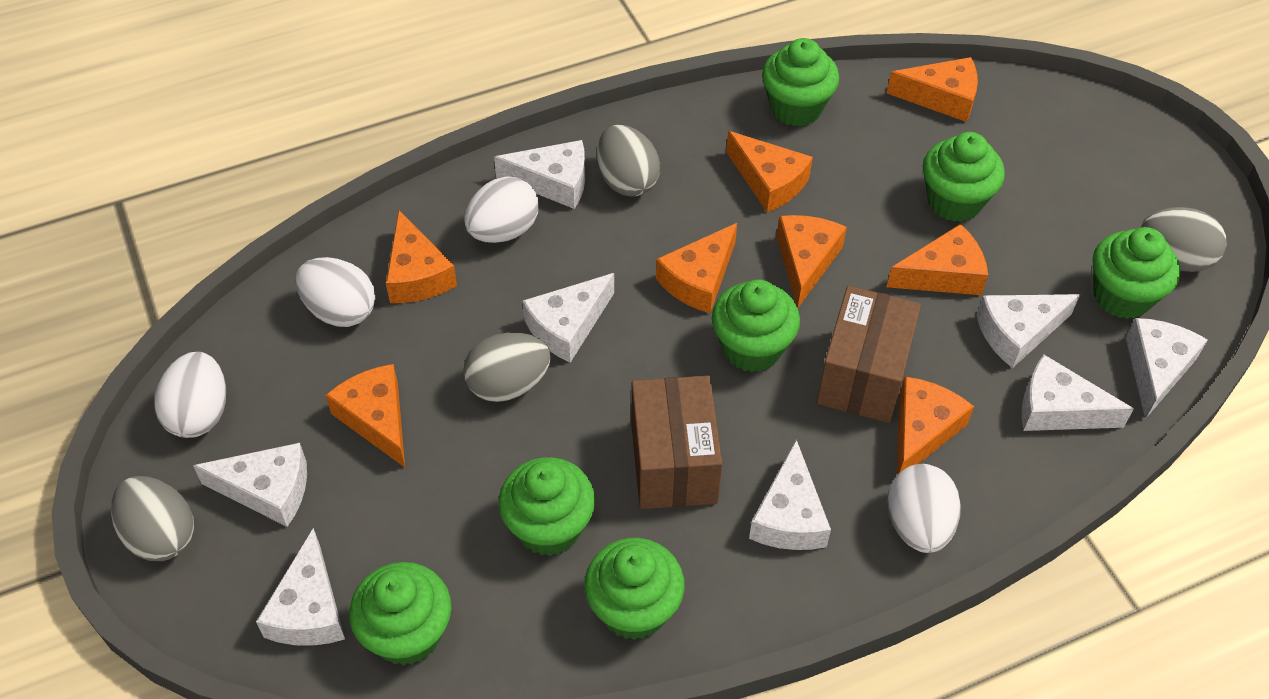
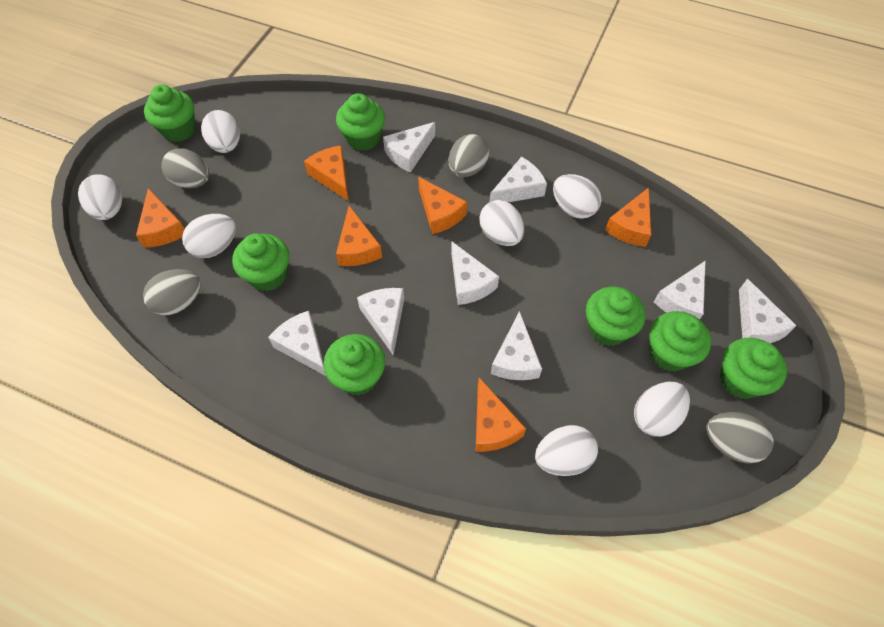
brown box: [631,376,722,509] [817,285,921,423] = 2 -> none = 0
orange cheese: [326,364,405,467] [386,210,457,303] [656,223,737,313] [726,131,813,213] [777,215,847,308] [887,57,978,122] [887,224,988,295] [897,377,974,474] = 8 -> [136,188,185,248] [304,145,349,201] [336,206,382,266] [418,177,467,234] [476,377,526,452] [605,187,651,247] = 6
white egg: [155,352,226,438] [295,257,375,327] [464,176,539,243] [887,464,961,553] = 4 -> [78,174,122,220] [182,214,236,258] [201,110,240,153] [479,200,524,246] [535,425,598,476] [553,174,602,219] [634,382,690,437] = 7

